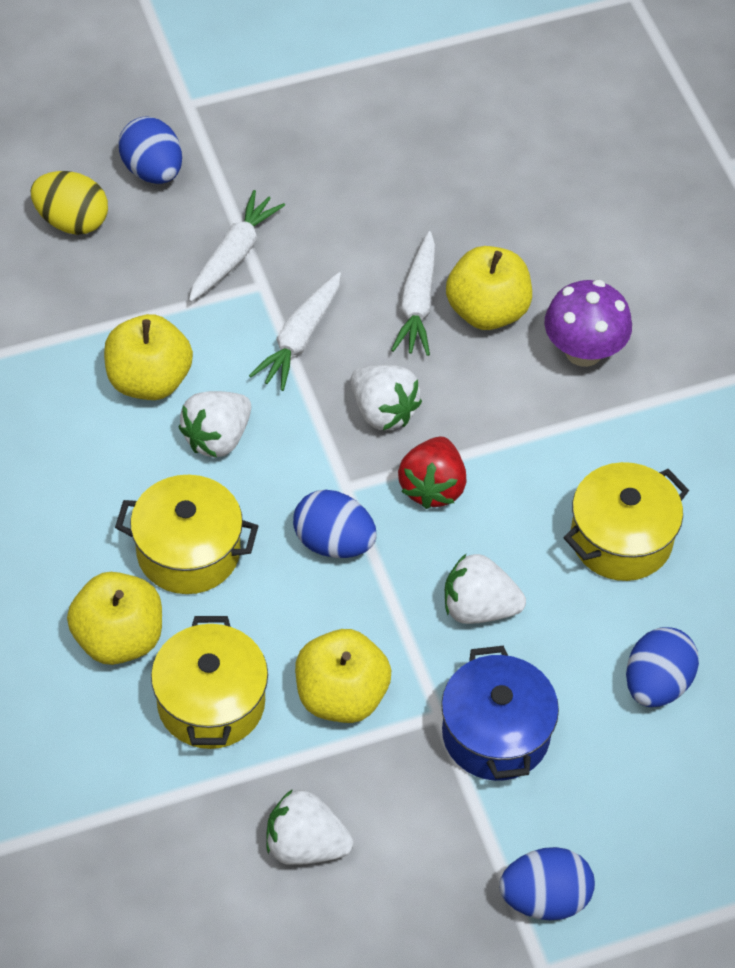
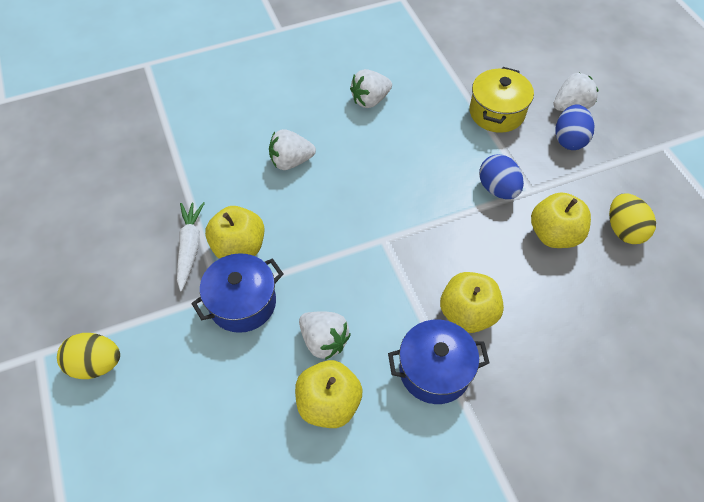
blue egg: [118,117,182,184] [293,490,377,558] [499,847,595,920] [626,627,699,707] = 4 -> [479,154,524,199] [555,104,594,150] = 2
blue pot: [441,646,559,781] = 1 -> [191,253,284,333] [388,319,490,404] = 2
purple mushroom: [544,280,632,367] = 1 -> none = 0
red strawberry: [398,436,467,509] = 1 -> none = 0
white carrot: [189,190,285,302] [249,272,341,391] [391,231,435,356] = 3 -> [177,202,205,291] = 1
yellow egg: [31,171,108,235] = 1 -> [57,333,120,379] [609,194,656,244] = 2
yellow pot: [115,475,258,594] [151,616,268,749] [563,462,689,581] = 3 -> [470,67,534,133] = 1

